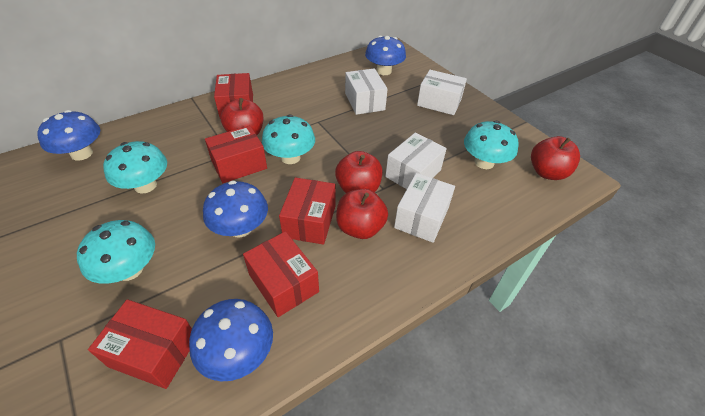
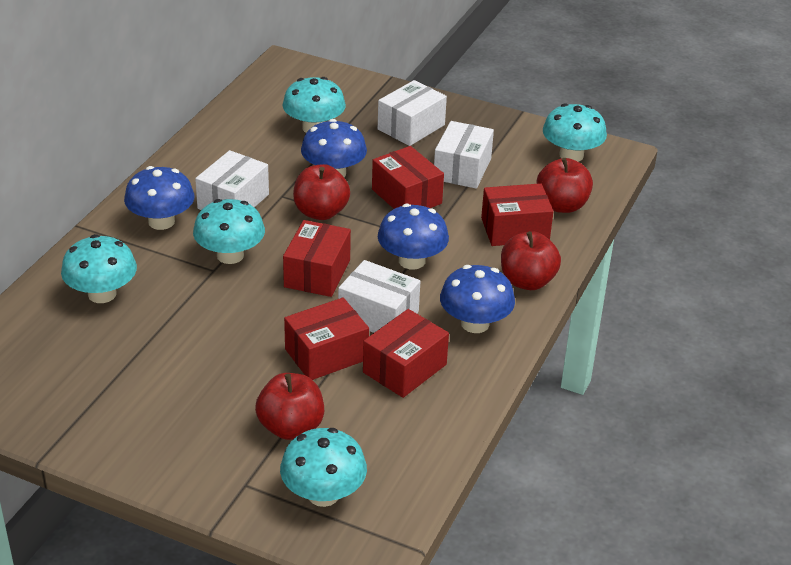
turquoise mushroom: [77,220,155,284] [103,141,167,193] [262,114,315,164] [464,121,518,169] = 4 -> [61,234,137,303] [193,199,265,264] [280,428,367,507] [283,77,346,133] [543,103,607,162] = 5

